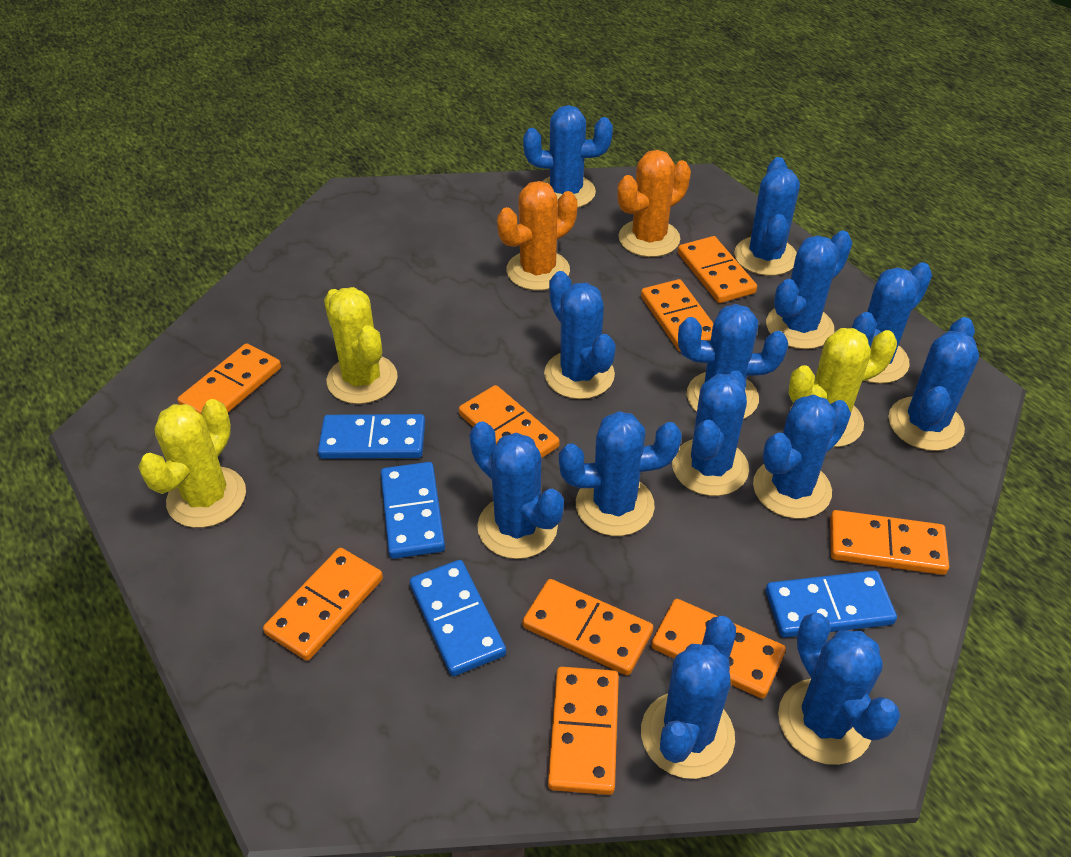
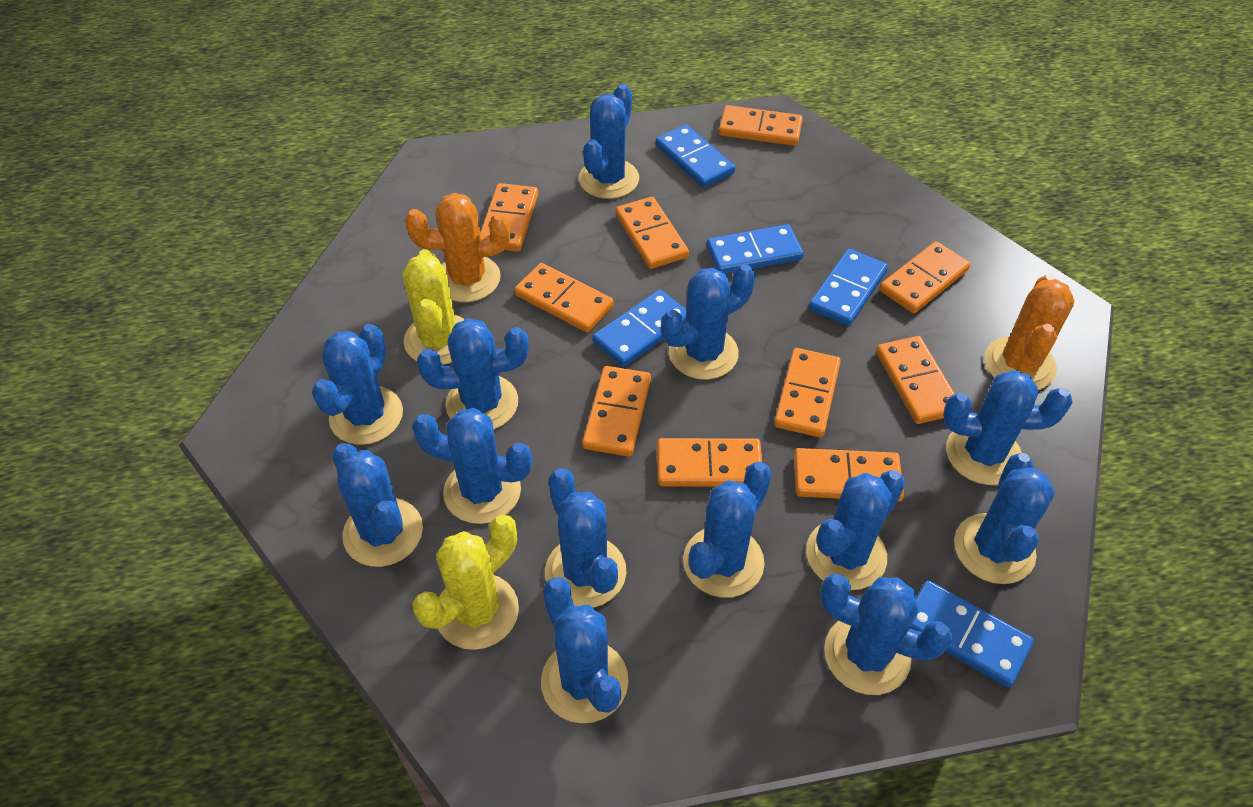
blue domino: [318,414,425,459] [381,462,445,559] [410,560,506,676] [766,571,897,638] = 4 -> [593,290,686,367] [655,124,735,188] [707,224,804,274] [809,248,888,326] [910,580,1034,687] = 5
orange domino: [178,343,281,415] [263,548,383,661] [459,385,560,458] [523,579,653,676] [548,667,619,795] [641,279,714,352] [651,599,786,699] [678,236,757,303] [830,510,949,575] = 9 -> [480,183,538,252] [514,263,613,332] [582,366,651,457] [615,197,689,269] [657,438,762,487] [719,105,803,146] [774,348,841,438] [794,448,904,501] [876,336,955,424] [880,241,970,313] = 10
yellow cactus: [138,399,246,528] [324,287,398,404] [788,328,897,447] = 3 -> [403,249,464,365] [413,515,519,650] = 2

